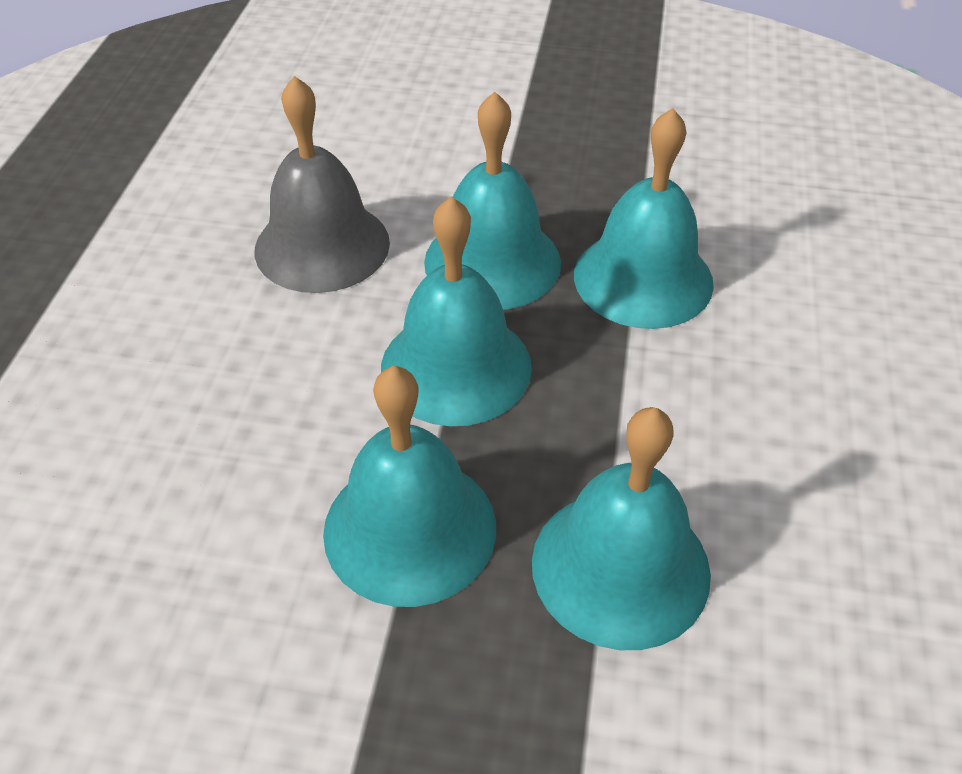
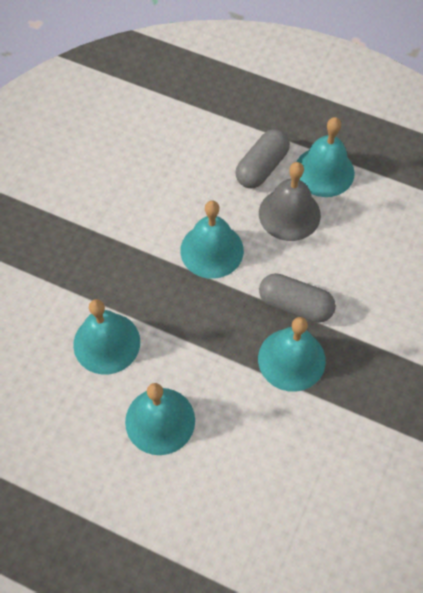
grey capsule: none = 0 -> [235,129,290,188] [259,273,336,323] = 2

